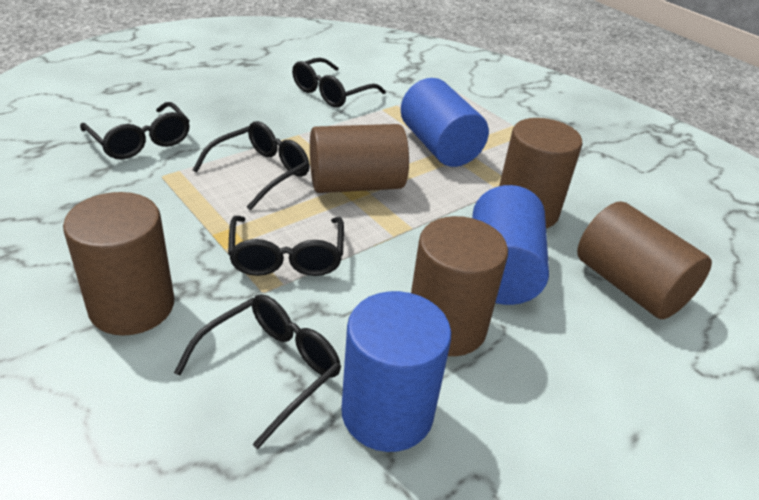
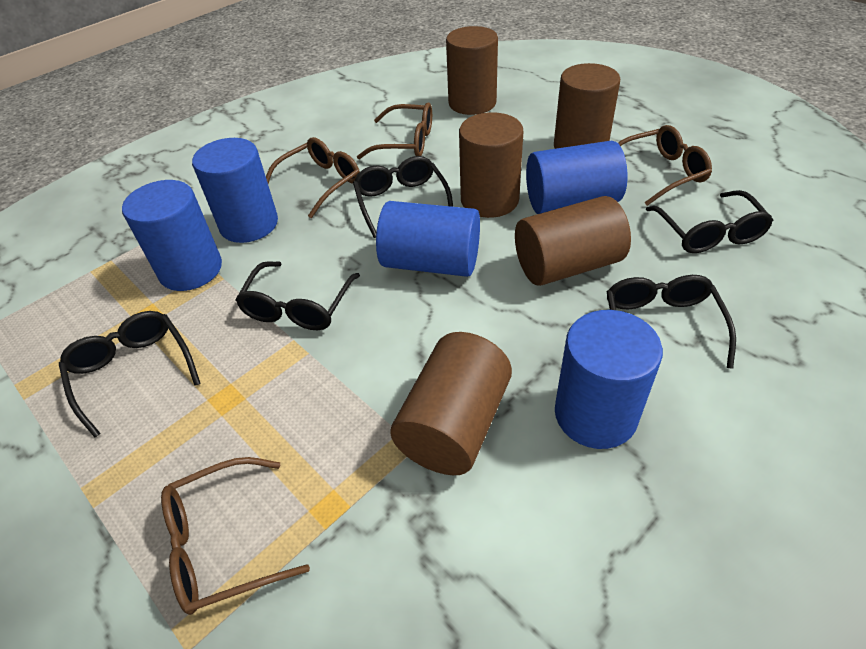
blue cylinder: [341,291,451,452] [401,78,489,167] [472,185,549,305] = 3 -> [122,180,222,291] [192,138,278,243] [376,201,480,277] [526,141,627,214] [555,310,663,449] = 5
brown glasses: none = 0 -> [161,457,310,615] [266,137,360,218] [357,102,432,159] [618,125,712,206] = 4

